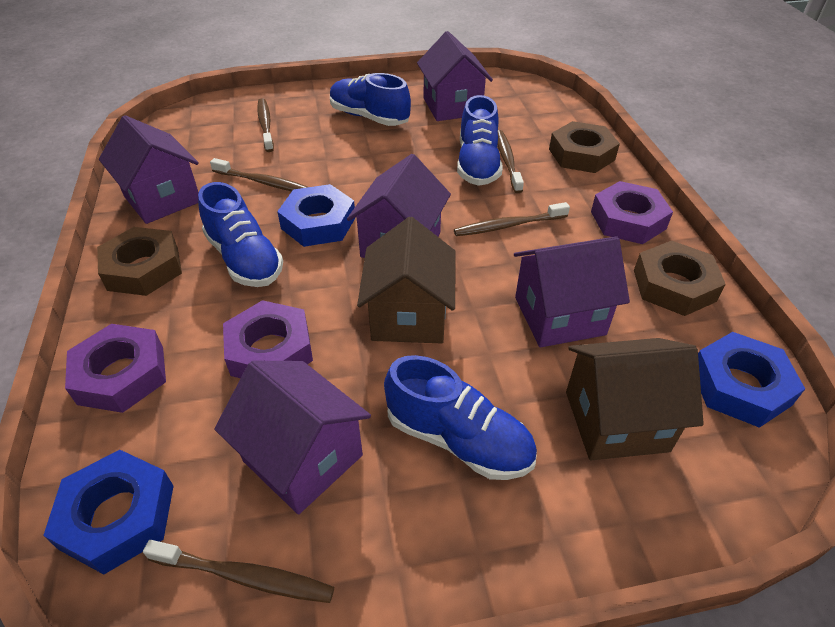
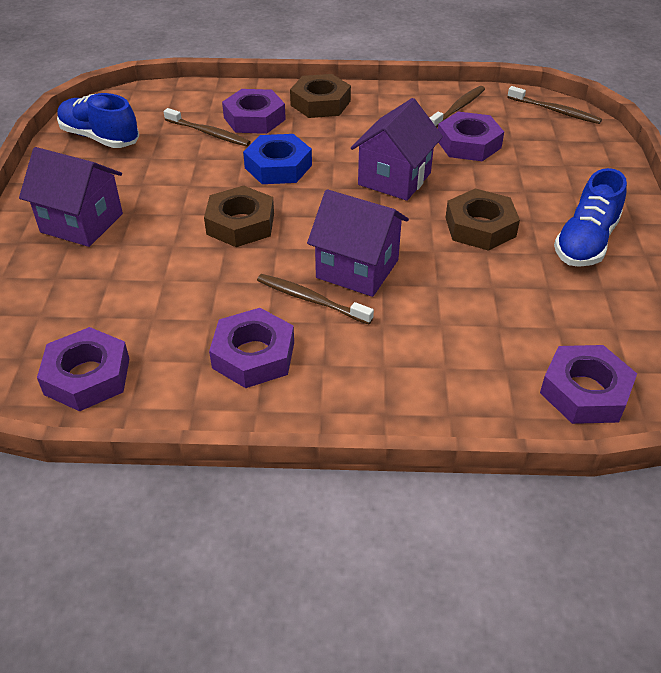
blue nut: [43,450,174,574] [277,184,356,247] [698,332,805,428] = 3 -> [243,134,312,184] = 1
blue shoe: [198,182,283,287] [330,73,411,126] [384,355,537,480] [457,95,502,186] = 4 -> [57,93,139,148] [554,168,627,267] = 2
brown house: [357,217,456,343] [566,338,704,460] = 2 -> none = 0
brown toothbrush: [143,540,334,603] [210,158,308,192] [257,98,274,152] [454,202,570,236] [498,130,524,193] = 5 -> [164,108,251,147] [257,274,374,324] [430,86,485,128] [507,86,602,124] = 4
purple house: [99,115,199,224] [214,361,371,515] [347,154,451,258] [417,31,493,121] [514,236,630,347] = 5 -> [19,147,123,247] [307,189,409,297] [351,98,443,201] = 3
purple nut: [65,324,166,413] [223,300,313,378] [591,181,673,244] = 3 -> [37,327,129,411] [209,308,294,388] [222,89,286,134] [438,112,504,161] [540,345,637,424] = 5

